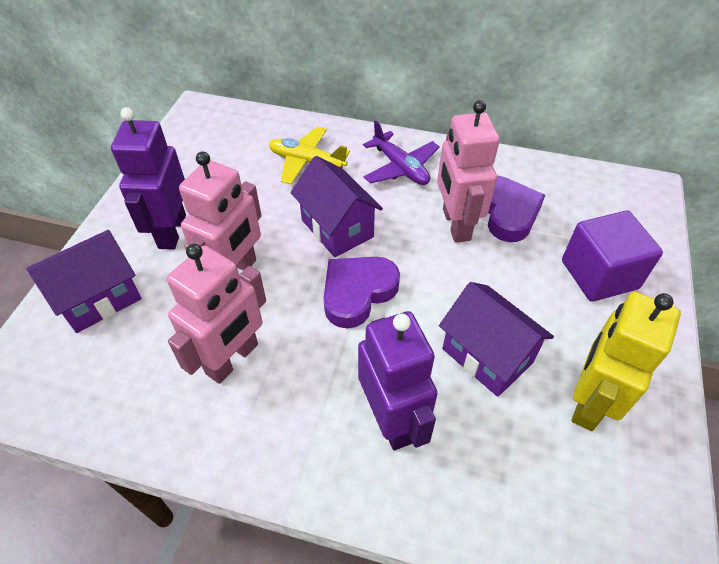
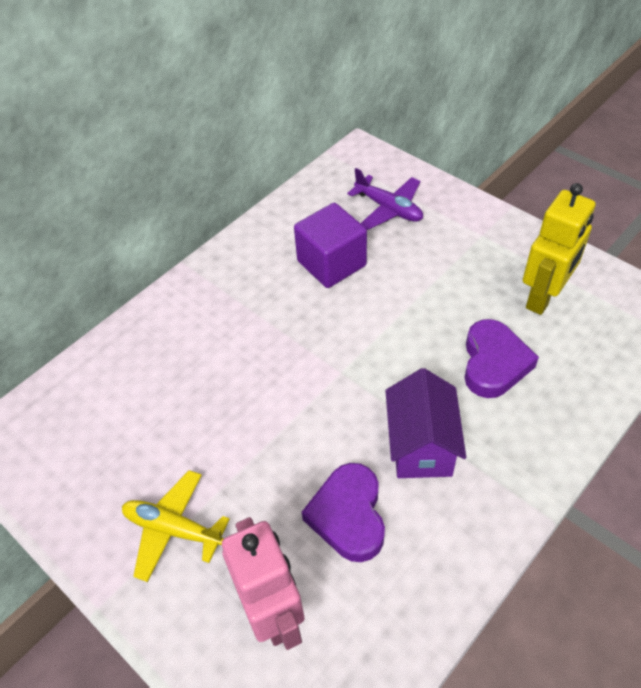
pink robot: [167,244,266,384] [179,152,262,271] [437,100,500,243] = 3 -> [222,517,305,650] = 1
purple house: [26,230,142,333] [291,156,383,257] [439,282,554,397] = 3 -> [385,368,466,478] = 1
purple robot: [111,107,186,250] [358,311,438,450] = 2 -> none = 0

